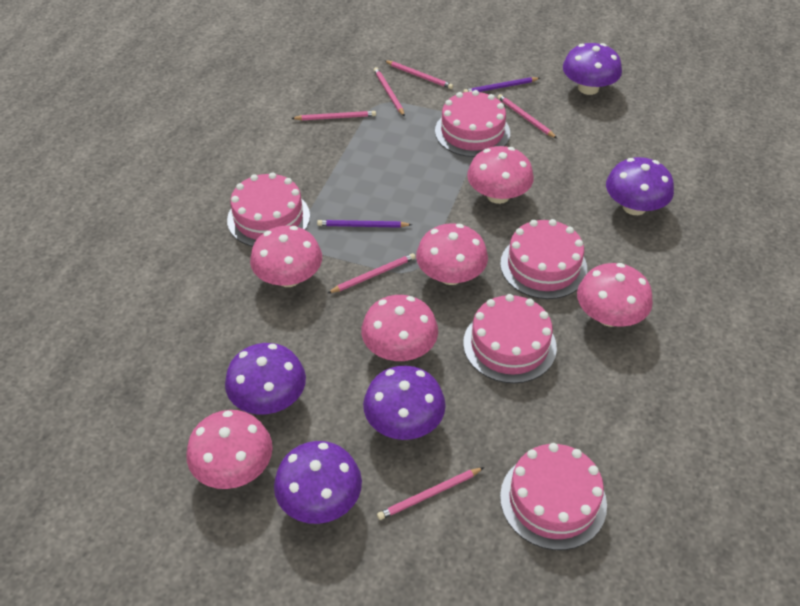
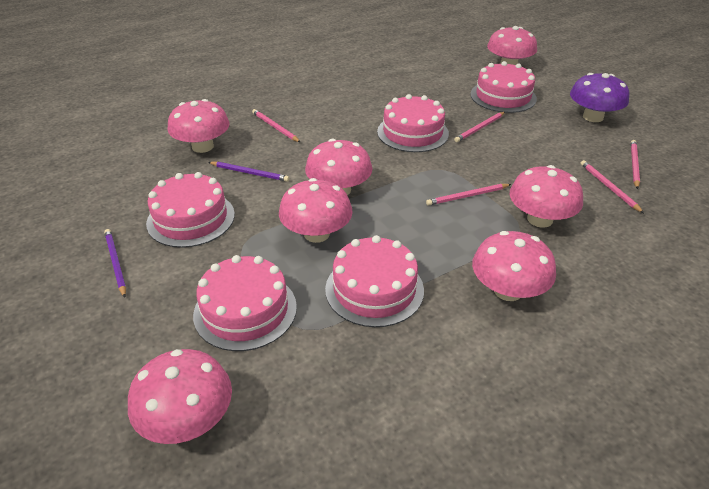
pink mushroom: [187,410,273,489] [250,226,322,287] [361,295,438,361] [416,223,488,285] [467,146,534,204] [577,263,653,327] = 6 -> [128,349,232,444] [167,99,230,153] [279,178,353,243] [305,139,373,195] [472,231,556,301] [487,26,537,65] [510,165,583,228] = 7
pink pencil: [291,111,376,120] [328,253,416,293] [374,67,405,116] [377,467,484,520] [384,60,453,89] [498,94,557,138] = 6 -> [252,109,300,142] [426,184,511,206] [454,112,505,142] [581,160,644,213] [631,140,640,189] = 5
purple mushroom: [225,343,306,414] [274,441,362,524] [363,366,446,440] [563,43,622,95] [606,157,674,215] = 5 -> [570,73,629,122] = 1

